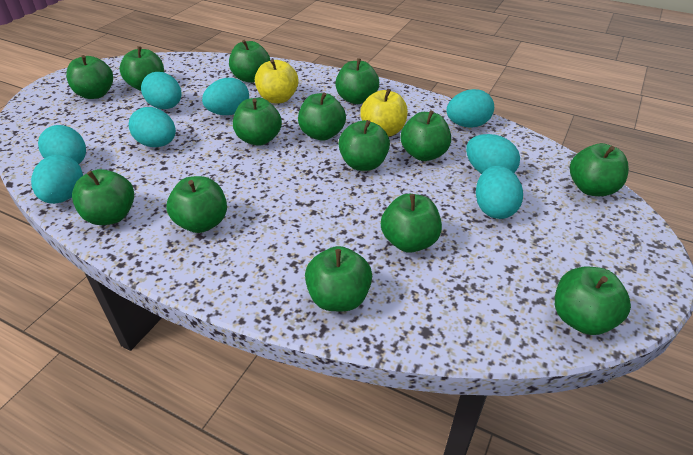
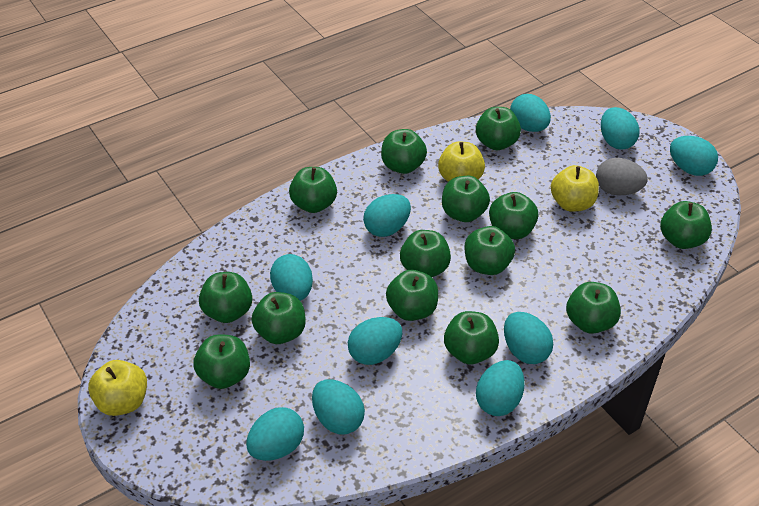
grey egg: none = 0 -> [596,158,648,195] = 1
turquoise egg: [31,155,83,204] [38,125,86,164] [129,107,176,147] [141,72,181,109] [202,78,249,115] [447,89,494,128] [466,134,520,174] [476,165,523,219] = 8 -> [246,407,304,461] [270,254,313,301] [312,379,365,434] [348,317,402,365] [363,194,411,237] [476,360,525,416] [504,312,553,364] [510,94,551,132] [601,107,640,149] [670,136,718,176] = 10
yellow apple: [255,59,299,103] [360,89,408,137] = 2 -> [88,360,147,416] [438,142,485,182] [551,165,599,212] = 3

